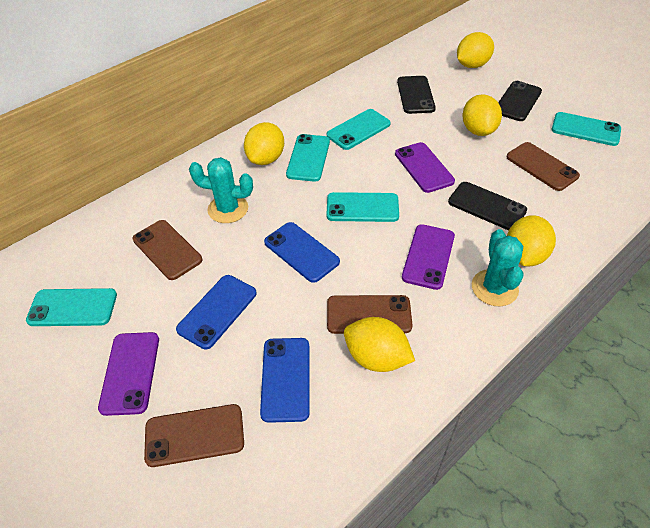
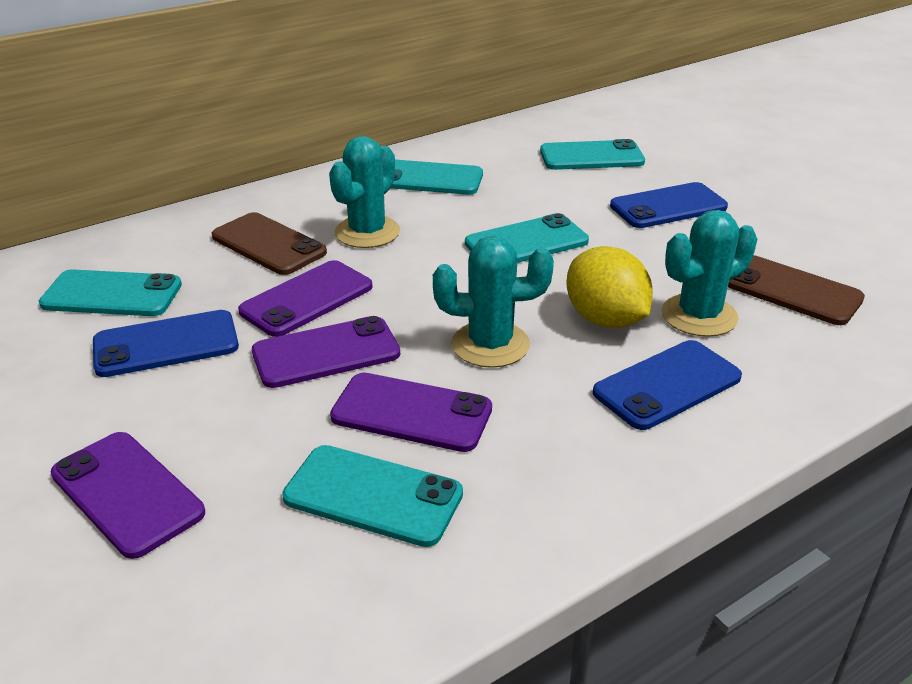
black phone: [397,76,436,114] [448,182,527,230] [498,81,542,121] = 3 -> none = 0
brown phone: [133,220,202,280] [144,404,244,467] [327,295,412,334] [506,142,580,191] = 4 -> [212,212,327,275] [728,255,865,325] = 2
purple phone: [98,332,159,416] [395,142,455,193] [402,224,455,290] = 3 -> [51,432,205,559] [238,260,372,337] [252,316,400,388] [330,373,492,452] = 4
turquoise cactus: [189,157,253,223] [472,229,524,306] = 2 -> [329,136,400,248] [433,236,554,368] [662,210,757,337] = 3
yellow lemon: [244,122,284,165] [344,317,415,372] [457,32,494,68] [462,94,502,136] [507,215,556,266] = 5 -> [566,246,653,328] = 1

